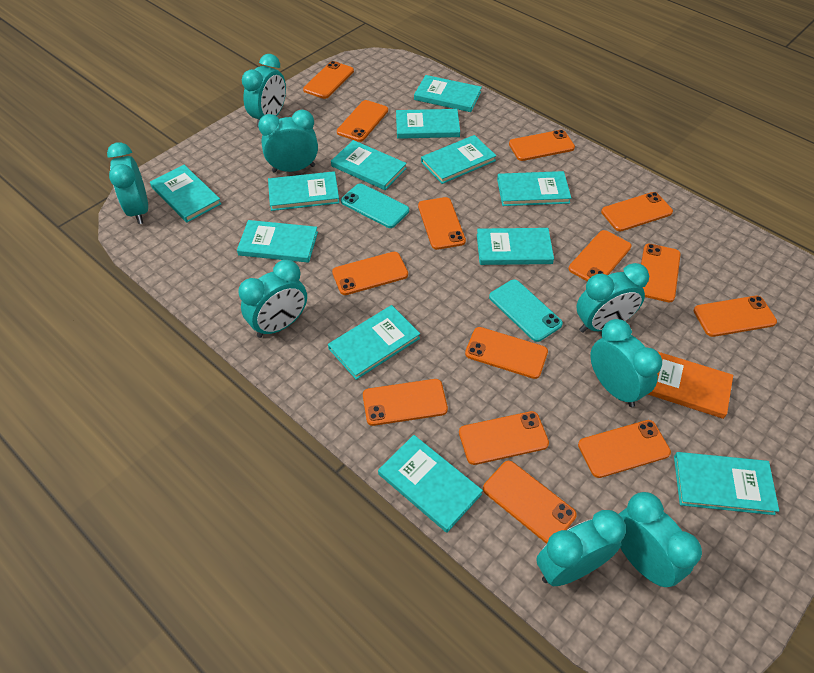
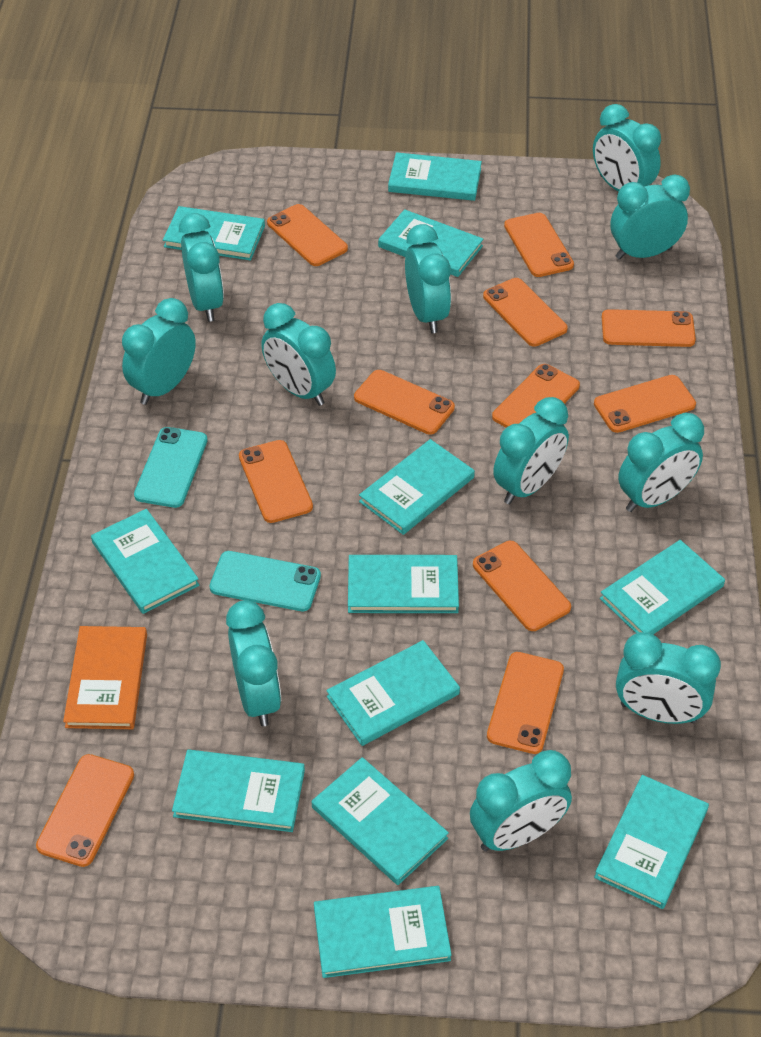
orange phone: [303,61,354,99] [332,252,408,295] [337,100,388,142] [363,379,448,426] [418,197,466,250] [459,411,549,465] [465,327,548,379] [483,461,577,544] [509,130,575,161] [569,230,632,282] [578,420,671,478] [601,192,673,231] [641,244,681,302] [694,296,777,337] = 14 -> [36,754,134,867] [239,440,313,523] [267,204,348,266] [354,370,455,435] [473,541,571,631] [483,278,568,347] [487,652,564,754] [492,364,580,428] [504,213,574,277] [594,375,696,433] [602,309,696,347] = 11
turquoise clock: [107,142,148,224] [238,260,307,338] [242,54,286,128] [258,110,318,173] [536,510,626,586] [576,263,649,333] [591,319,662,407] [619,492,702,587] = 8 -> [122,298,196,405] [179,213,224,322] [226,600,281,726] [261,303,336,406] [405,224,451,333] [470,750,572,851] [493,397,569,504] [593,104,661,191] [610,174,690,260] [616,632,721,724] [618,413,704,512] = 11

